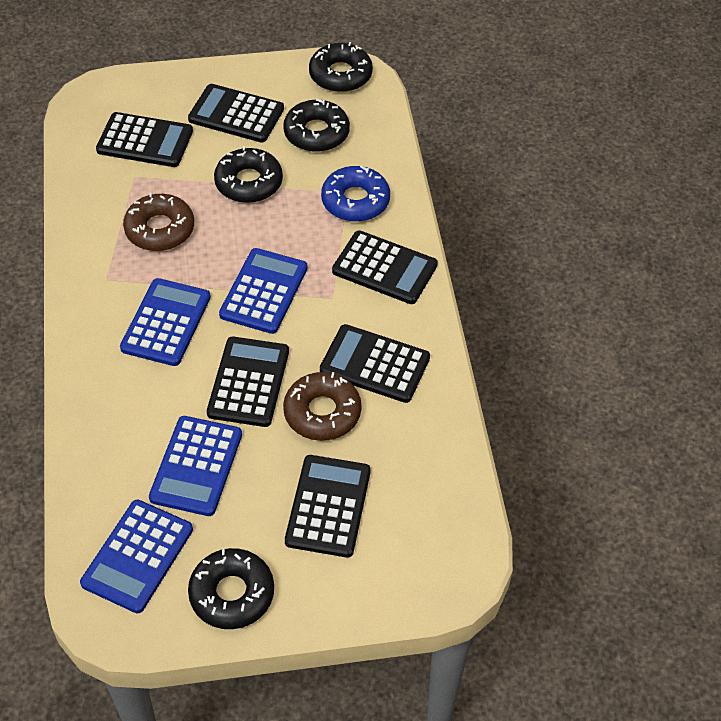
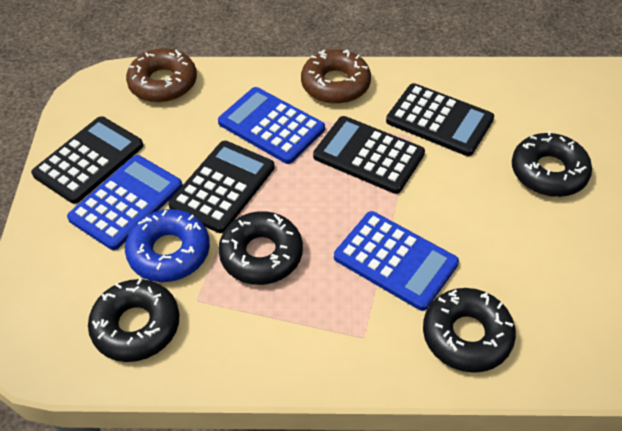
black calculator: [96,112,193,167] [188,84,284,142] [207,337,289,427] [285,455,371,558] [320,324,430,403] [332,230,438,304] = 6 -> [31,116,144,204] [168,141,275,233] [313,116,425,194] [386,83,494,156] = 4
blue calculator: [80,500,193,613] [120,278,211,366] [149,416,242,516] [219,248,308,334] = 4 -> [67,155,183,250] [218,87,325,164] [334,211,459,311] = 3

